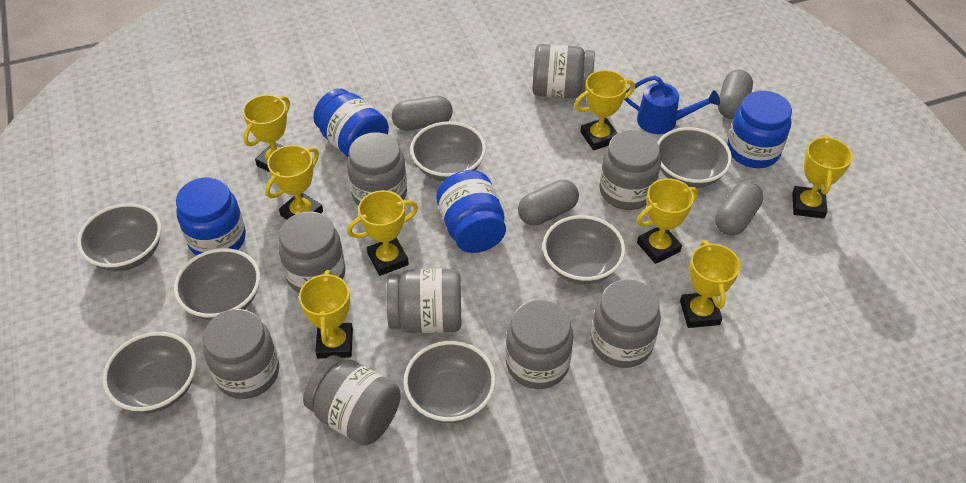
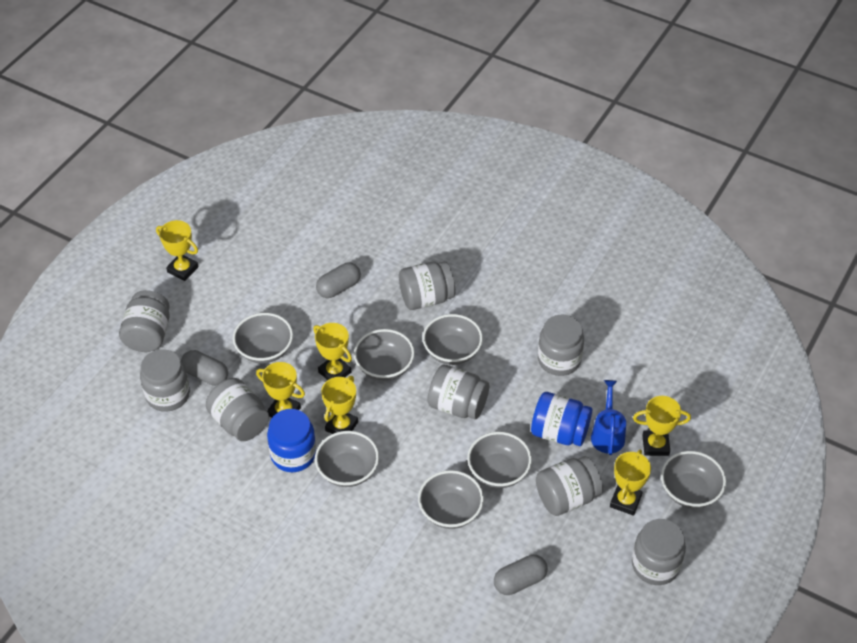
blue jar: [176,177,246,256] [313,89,389,157] [436,170,506,253] [727,91,792,168] = 4 -> [267,409,316,472] [531,392,592,446] = 2
grey capsule: [392,96,453,130] [518,180,579,225] [715,181,763,236] [718,70,753,119] = 4 -> [181,350,228,386] [316,263,361,298] [494,555,548,595] = 3
grey jar: [203,309,279,399] [278,212,345,293] [303,355,401,445] [347,132,407,206] [387,268,461,333] [506,300,573,389] [532,44,595,98] [591,279,661,368] [599,130,661,210] = 9 -> [119,290,170,352] [140,349,190,412] [206,378,269,441] [399,261,456,310] [427,365,489,420] [536,456,603,516] [538,315,584,376] [632,519,686,585] = 8
yellow trophy: [243,95,290,172] [265,145,323,220] [299,270,353,359] [347,190,418,276] [574,70,635,150] [637,178,699,264] [680,240,741,328] [792,135,853,219] = 8 -> [156,220,198,281] [256,362,305,417] [313,323,352,380] [321,376,358,434] [610,450,651,516] [633,396,691,456] = 6

